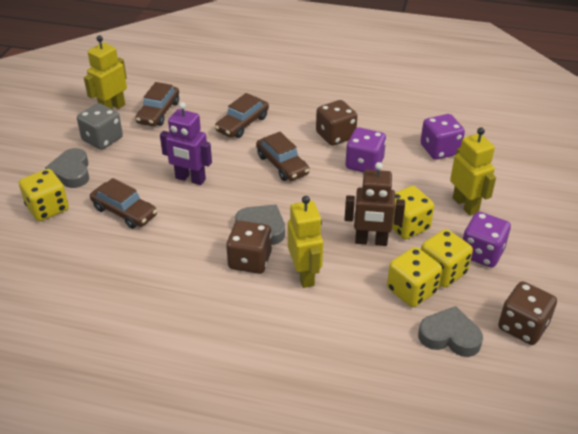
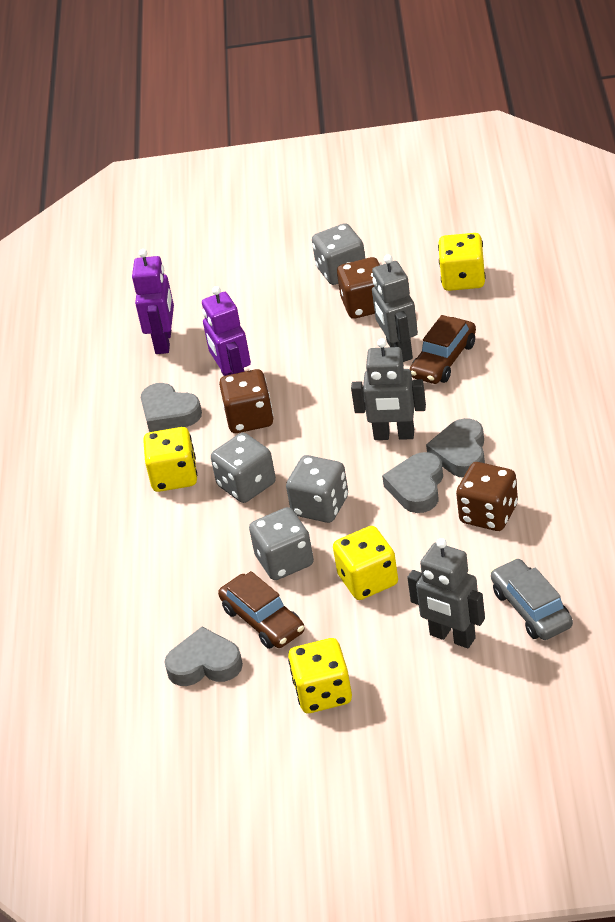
brown car: [90,178,157,229] [136,82,179,126] [215,93,269,138] [256,132,310,181] = 4 -> [218,571,305,649] [410,315,476,384] = 2
brown robot: [345,162,405,246] = 1 -> none = 0
grey car: none = 0 -> [491,558,573,640] = 1
grey dice: [77,103,123,150] = 1 -> [211,433,276,503] [249,507,314,580] [286,455,348,523] [312,223,365,285] = 4
grey heart: [45,148,89,188] [235,204,285,245] [418,306,483,357] = 3 -> [141,383,202,432] [164,627,243,686] [382,452,443,513] [426,418,485,477] = 4
grey robot: none = 0 -> [351,338,426,440] [372,255,418,362] [407,538,485,648] = 3
purple dice: [345,127,386,173] [421,114,465,160] [463,212,511,268] = 3 -> none = 0
purple robot: [160,102,212,185] = 1 -> [132,249,174,354] [202,286,251,376] = 2
yellow robot: [84,36,127,109] [288,196,323,288] [450,127,496,216] = 3 -> none = 0

